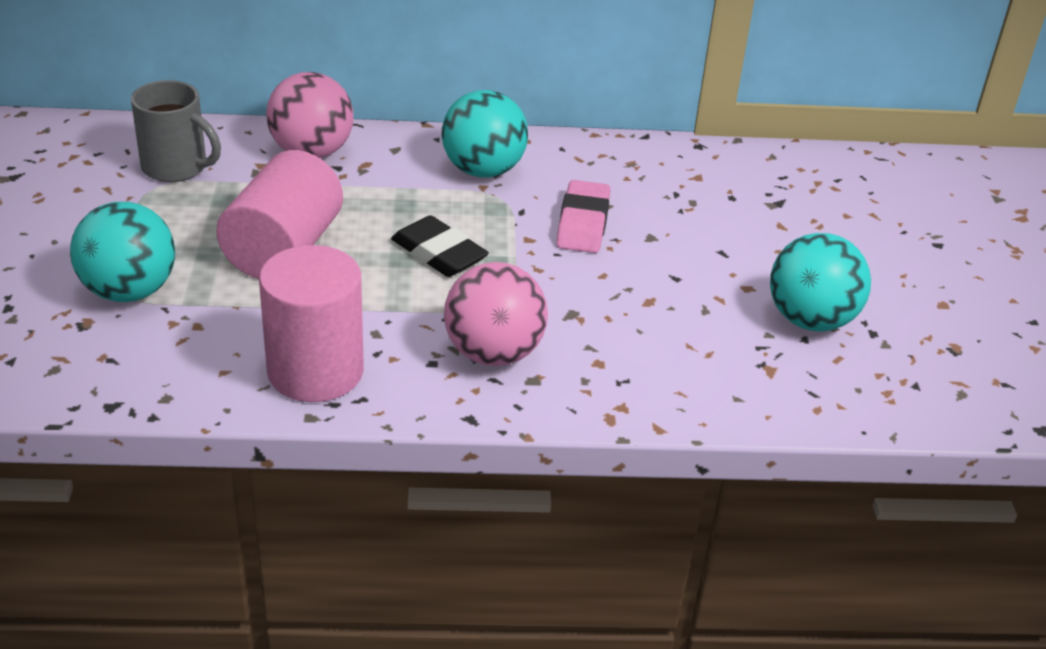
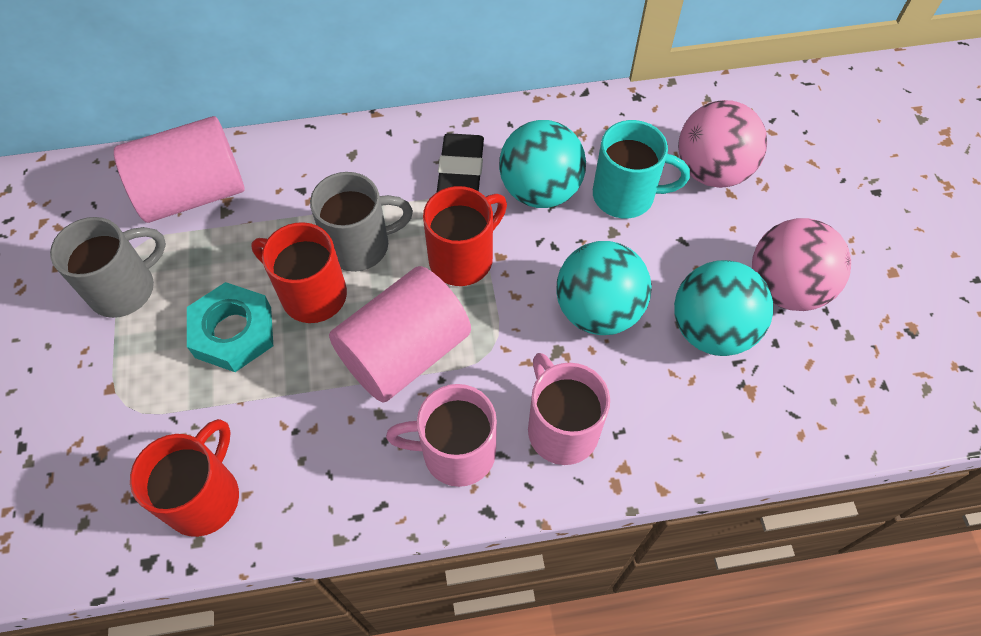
grey mug: [131,80,221,182] = 1 -> [50,217,166,318] [310,172,413,272] = 2
pink eraser: [556,180,610,253] = 1 -> none = 0
pink mug: none = 0 -> [386,384,497,487] [528,353,610,465] = 2
red mug: none = 0 -> [130,419,239,537] [251,222,347,323] [423,186,507,286] = 3
turquoise mug: none = 0 -> [593,120,690,219] = 1
turquoise nut: none = 0 -> [187,282,273,372] = 1

